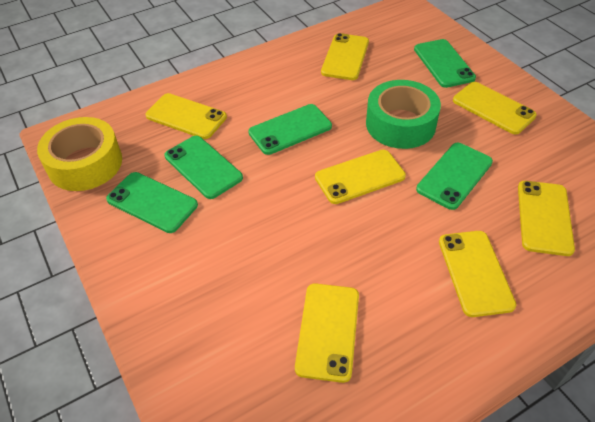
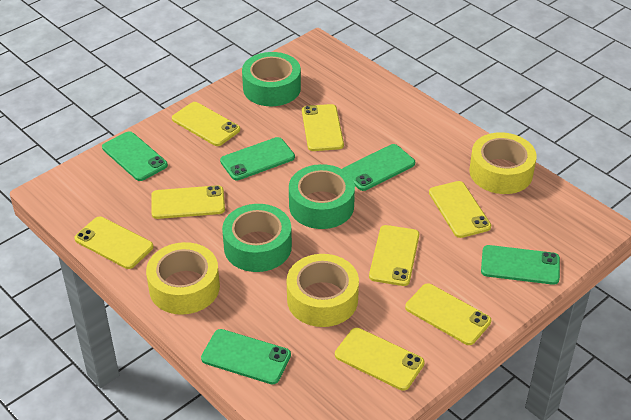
green tape: [366,80,441,149] = 1 -> [222,204,292,272] [242,52,301,106] [289,164,355,229] = 3
yellow phone: [145,93,227,139] [295,283,359,383] [315,150,406,204] [321,33,369,80] [439,231,516,317] [453,82,537,135] [518,181,575,256] = 7 -> [74,216,154,269] [151,185,225,219] [172,102,240,146] [302,104,344,151] [335,328,424,391] [369,225,419,286] [405,283,491,345] [429,181,491,238] = 8
yellow tape: [37,117,122,191] = 1 -> [146,242,220,315] [287,254,359,327] [469,132,537,194] = 3

